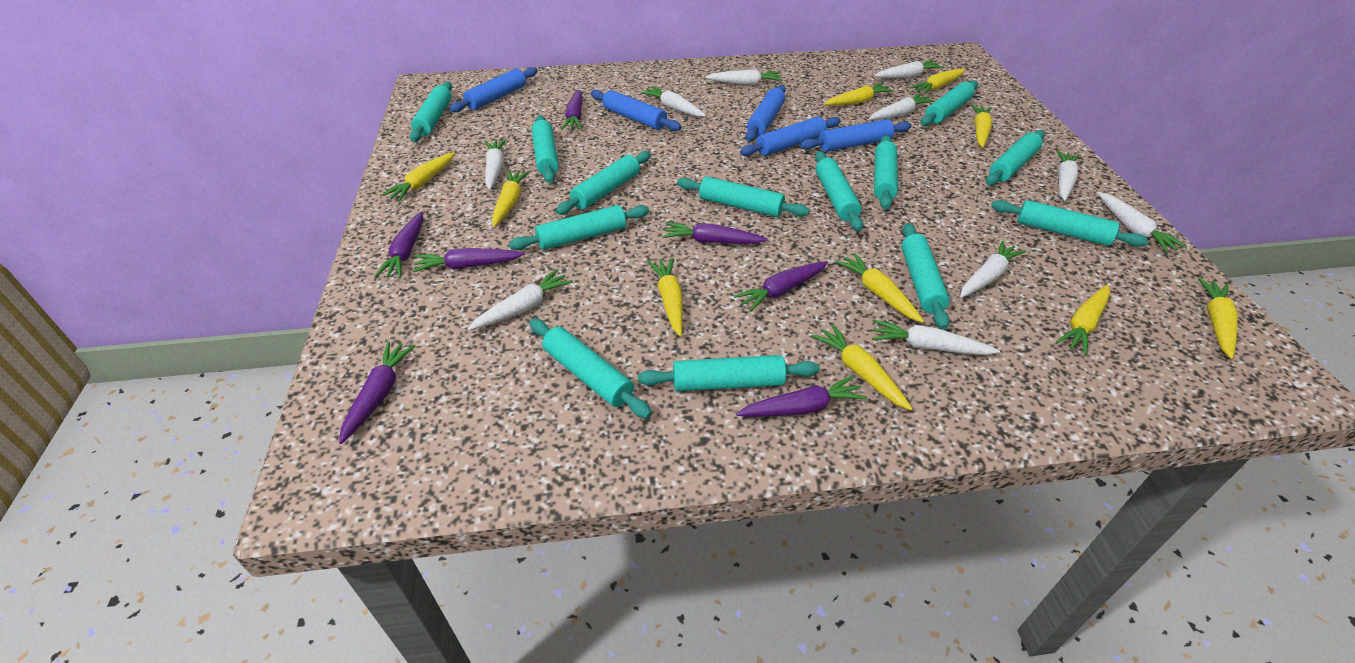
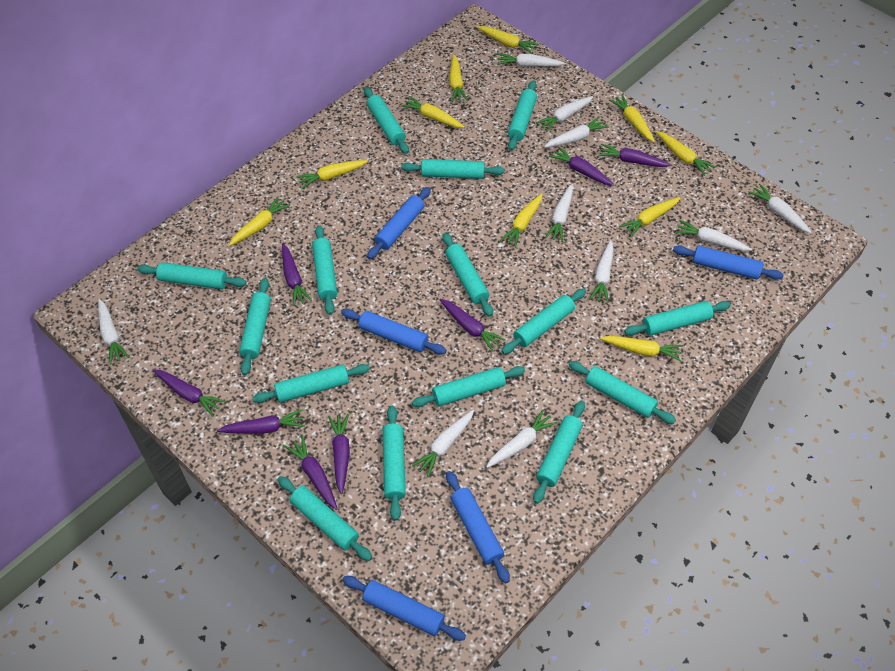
purple carrot: [339,342,415,444] [375,211,423,278] [412,248,525,273] [561,89,582,130] [662,222,768,244] [734,261,828,312] [736,375,867,417] = 7 -> [153,369,225,416] [217,409,305,434] [282,244,312,306] [284,436,338,510] [328,414,350,494] [439,299,505,352] [549,146,614,186] [598,144,671,167] = 8
turquoise rolling pin: [410,82,452,142] [509,205,649,250] [529,319,652,419] [532,115,559,183] [556,151,651,215] [638,355,820,391] [677,177,810,217] [815,151,863,231] [874,135,898,210] [901,223,950,330] [920,80,978,126] [986,130,1045,185] [991,200,1149,247] = 13 -> [137,262,246,289] [239,278,271,375] [252,364,370,403] [278,476,372,561] [312,225,337,315] [364,87,409,154] [382,406,406,521] [401,159,505,179] [412,366,525,407] [442,233,493,317] [501,288,586,354] [508,80,537,151] [533,400,585,504] [569,361,676,424] [624,301,731,336] = 15

